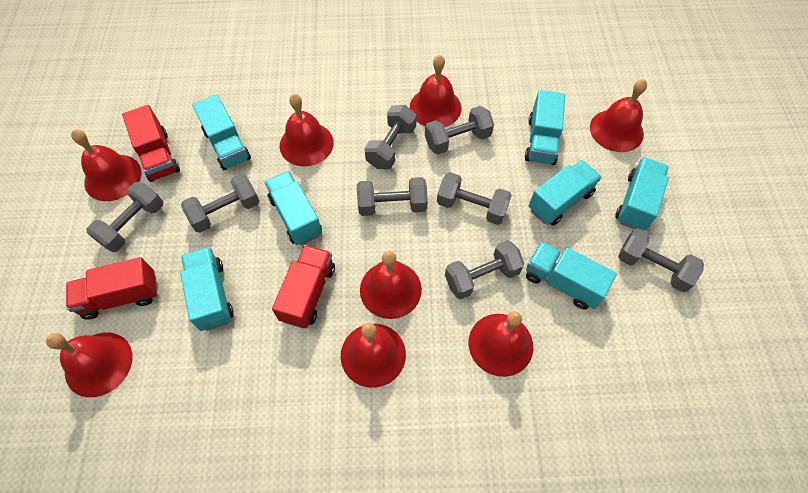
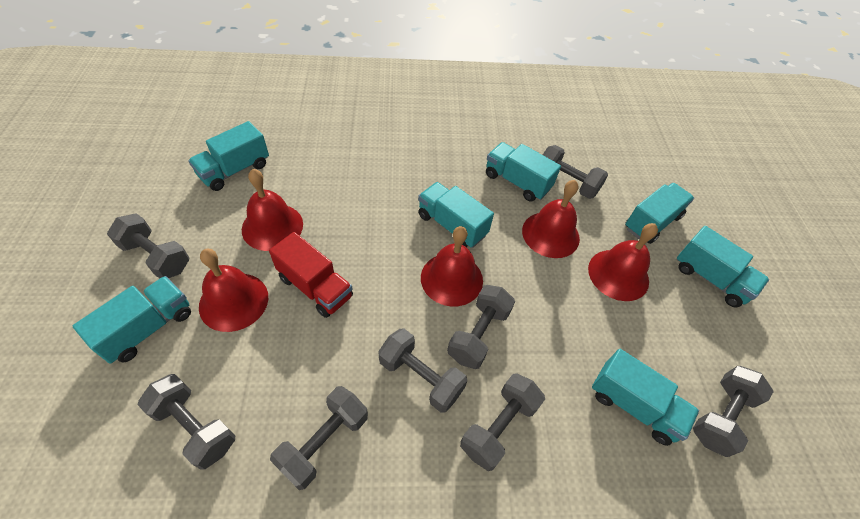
red bell: [46,333,132,397] [71,129,141,201] [280,94,334,166] [341,323,406,388] [360,251,422,319] [410,55,461,127] [469,311,533,377] [590,79,647,152] = 8 -> [199,249,268,332] [242,169,303,251] [421,226,483,306] [522,180,580,258] [588,223,658,301] = 5
red truck: [66,257,157,320] [122,105,180,182] [272,245,335,328] = 3 -> [269,232,353,318] = 1

